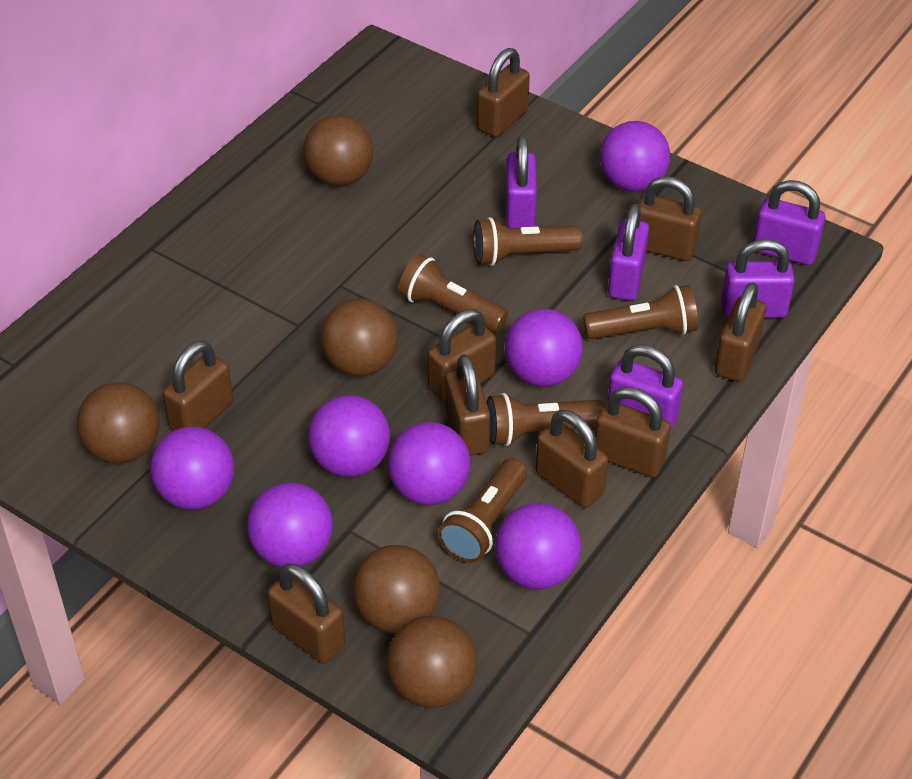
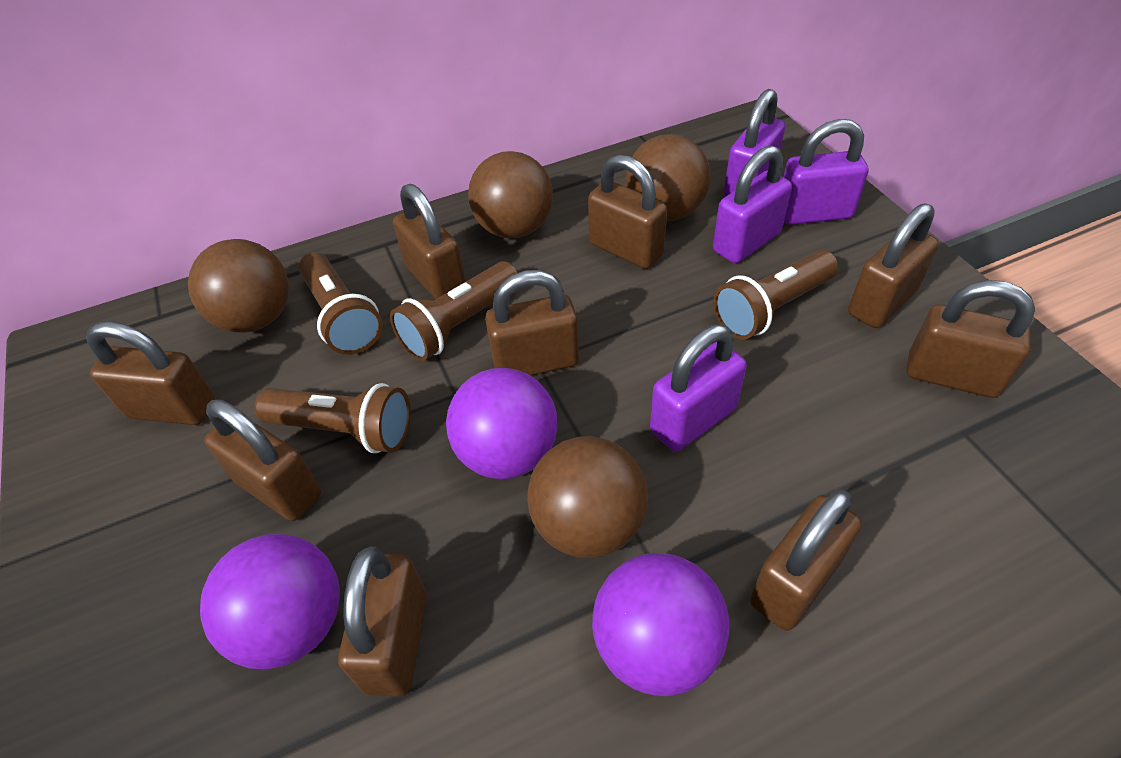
brown ball: [77,382,159,464] [303,115,373,186] [320,299,398,376] [352,545,440,633] [386,616,477,708] = 5 -> [188,239,289,333] [468,151,553,239] [527,436,648,558] [626,134,711,221] = 4
brown flashlight: [398,254,508,332] [438,458,527,563] [473,217,583,266] [487,393,604,446] [583,285,698,339] = 5 -> [255,383,411,453] [298,252,383,355] [390,261,518,361] [713,250,838,340] = 4
purple ball: [150,427,234,510] [247,482,333,567] [308,395,390,477] [388,422,470,505] [495,503,581,589] [505,309,583,387] [600,121,670,192] = 7 -> [200,534,340,669] [446,368,557,479] [592,553,729,696] = 3
purple padlock: [506,136,537,228] [608,204,649,301] [608,344,683,431] [721,239,795,318] [753,180,826,265] = 5 -> [650,324,747,452] [713,145,792,263] [724,89,785,197] [784,119,869,225] = 4

